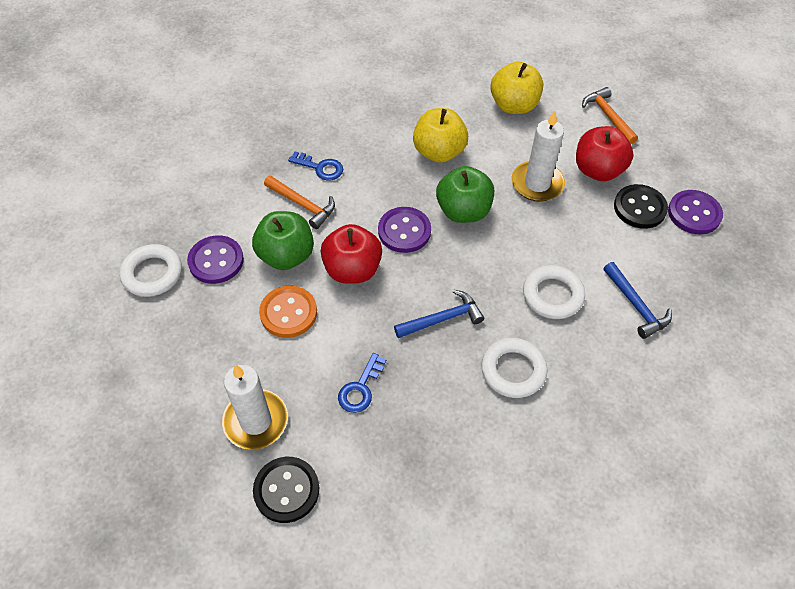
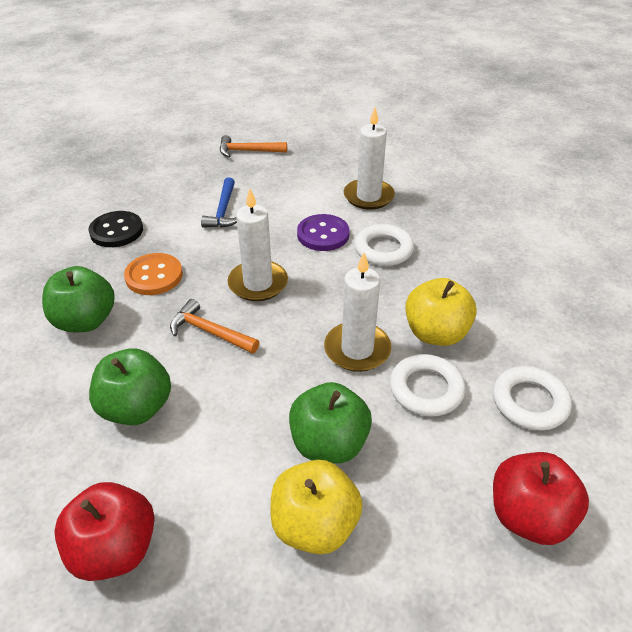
black button: [253,457,319,523] [614,184,668,229] = 2 -> [88,211,143,247] = 1
blue hammer: [394,289,484,338] [603,262,672,339] = 2 -> [201,177,237,228] = 1
blue key: [288,152,343,180] [338,353,386,413] = 2 -> none = 0
green apple: [252,211,314,270] [436,166,494,223] = 2 -> [42,266,115,332] [89,348,171,425] [289,382,372,464] = 3
purple button: [187,235,244,284] [378,207,431,253] [668,190,723,234] = 3 -> [297,214,350,251] = 1
white candle: [222,364,288,450] [512,110,565,202] = 2 -> [228,189,288,301] [324,252,391,372] [344,107,395,210] = 3

